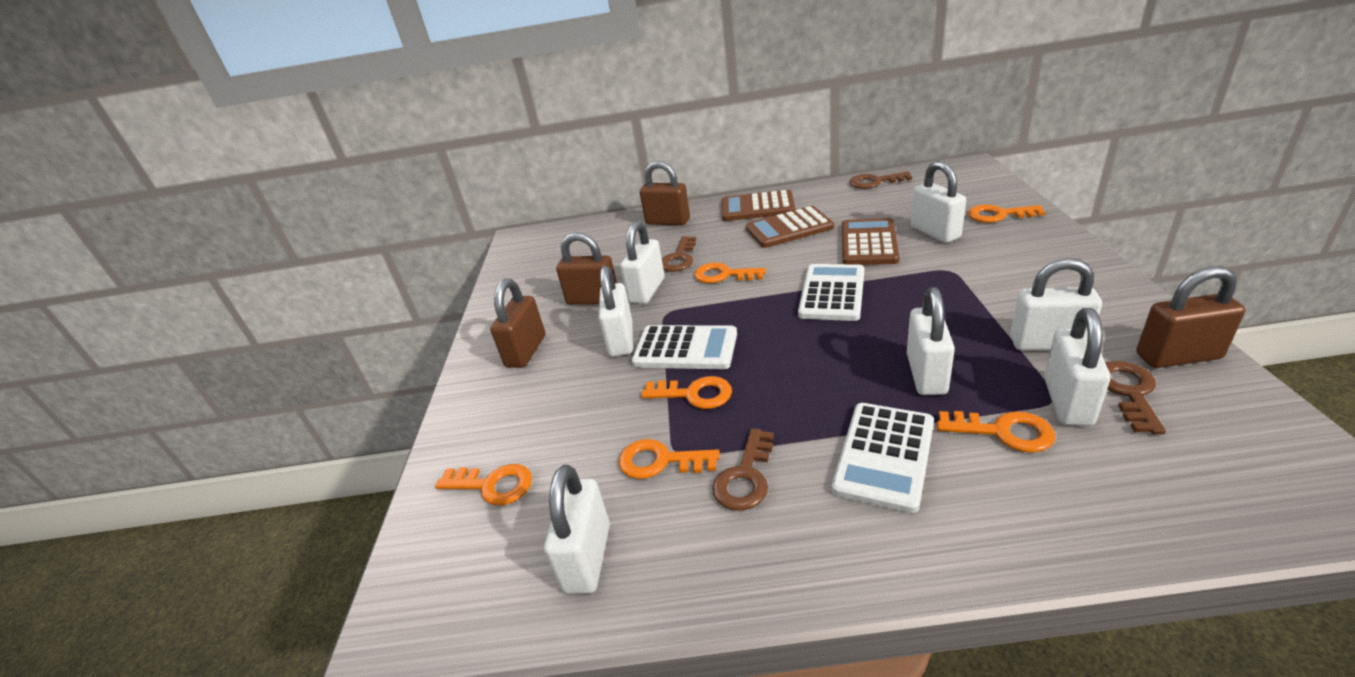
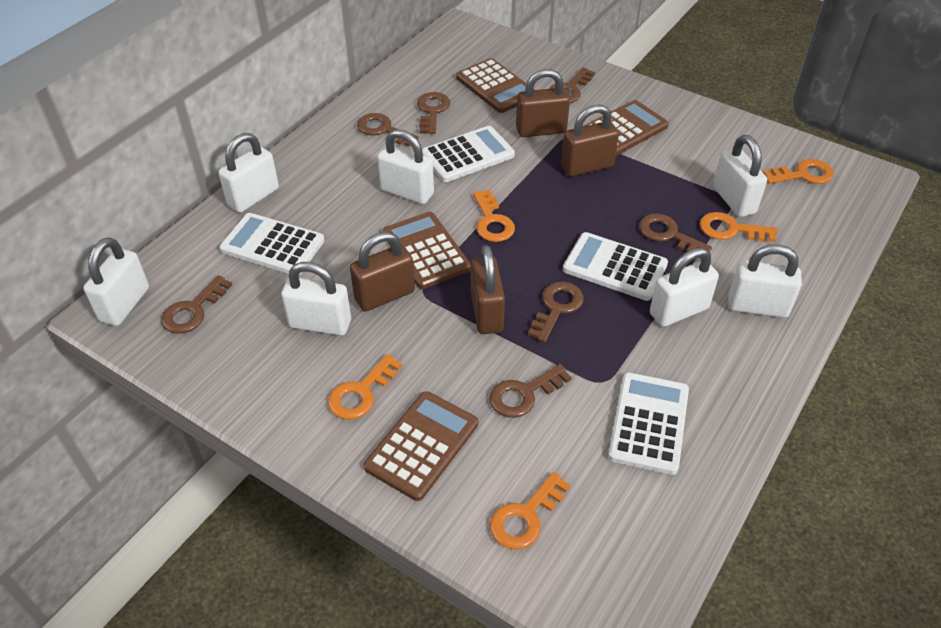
brown calculator: [722,190,795,221] [746,206,834,248] [842,218,900,265] = 3 -> [364,391,478,501] [383,212,471,289] [456,58,535,113] [582,100,669,156] = 4
brown key: [662,236,696,272] [712,428,774,511] [850,171,912,189] [1105,361,1166,434] = 4 -> [161,275,232,334] [357,113,419,147] [417,92,450,134] [489,364,572,418] [528,282,584,342] [549,67,595,103] [639,214,712,258] = 7
orange key: [435,464,532,505] [619,439,720,479] [641,376,732,409] [694,263,766,283] [937,411,1055,453] [968,204,1045,223] = 6 -> [328,354,402,420] [473,190,515,242] [490,472,570,550] [700,212,777,242] [763,159,834,184] = 5
white calculator: [632,325,737,369] [798,264,864,321] [832,403,934,513] = 3 -> [219,213,324,275] [422,126,515,182] [563,232,668,301] [608,372,689,475] = 4

